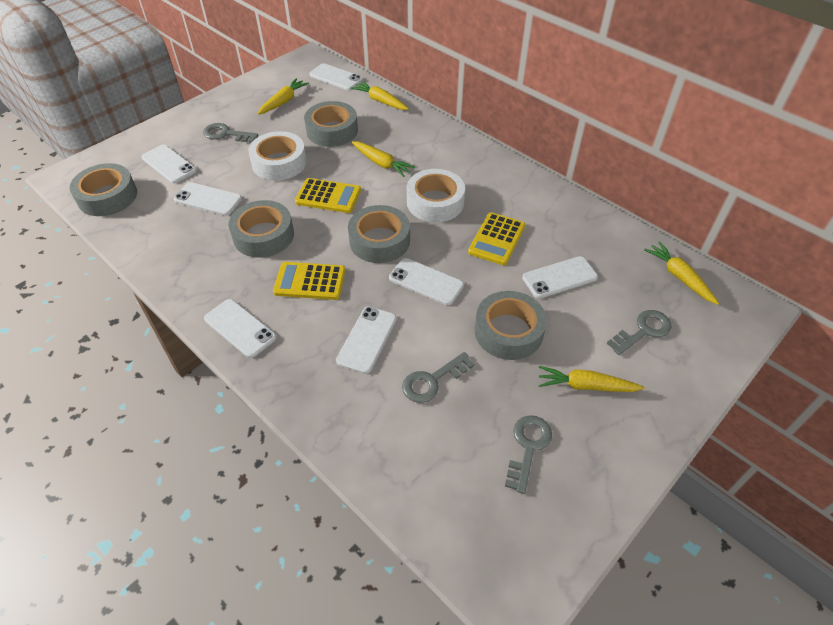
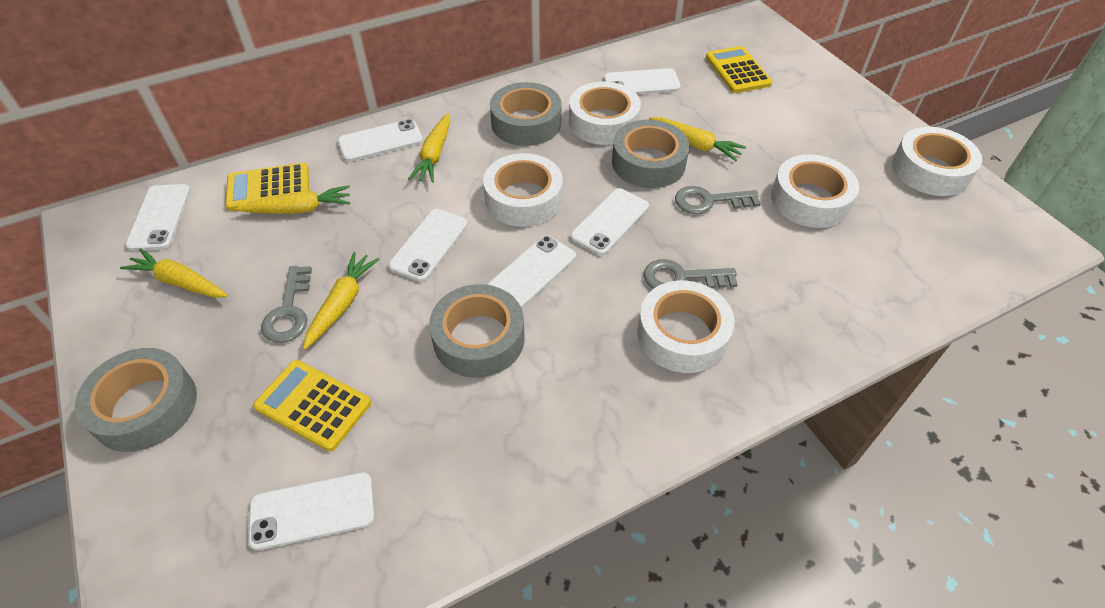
grey key: [203,123,258,143] [402,352,475,403] [505,415,552,494] [607,310,672,355] = 4 -> [261,266,312,343] [644,259,738,289] [675,186,761,214] = 3
grey tape: [69,163,137,216] [229,200,294,258] [304,101,358,147] [348,205,410,263] [475,291,547,360] = 5 -> [75,348,197,452] [429,284,524,378] [490,82,562,146] [612,120,690,188] = 4
white tape: [248,131,307,181] [407,169,465,222] = 2 -> [483,153,563,227] [569,81,641,145] [637,281,735,373] [771,154,859,228] [892,127,982,196] = 5

